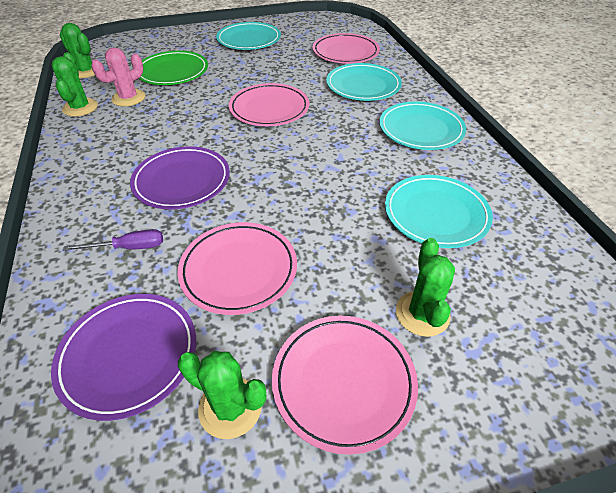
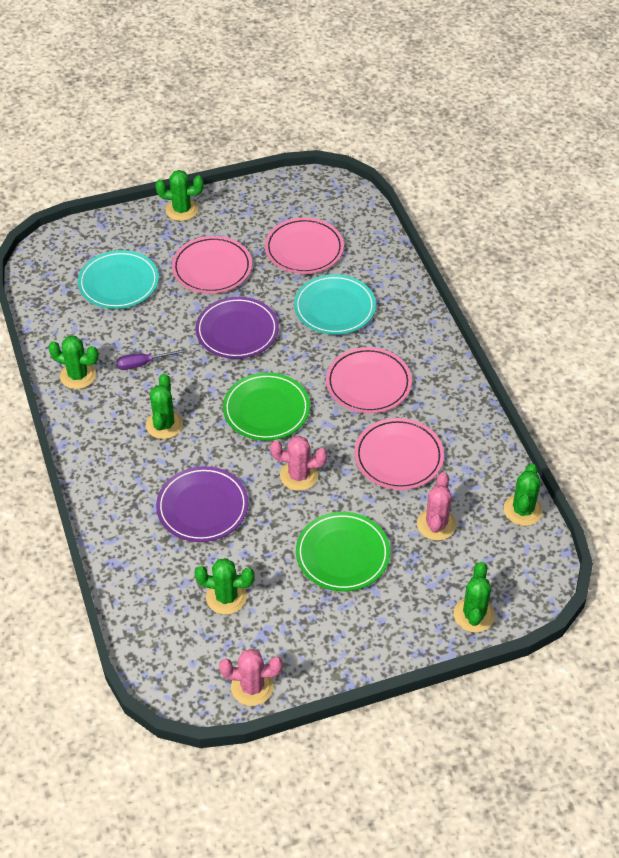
green cactus: [51,52,98,117] [60,23,95,78] [178,351,267,439] [396,238,455,337] = 4 -> [48,336,99,389] [146,373,183,439] [155,170,204,221] [194,558,255,615] [454,562,495,632] [504,464,543,526] = 6
green plate: [139,51,208,85] = 1 -> [223,372,310,441] [296,512,390,591] = 2
pink cactus: [91,47,145,107] = 1 -> [219,648,283,706] [270,436,327,491] [417,472,456,541] = 3
turquoise plate: [216,22,281,50] [326,63,402,101] [379,102,466,150] [385,175,493,248] = 4 -> [78,250,159,309] [294,274,376,335] = 2

